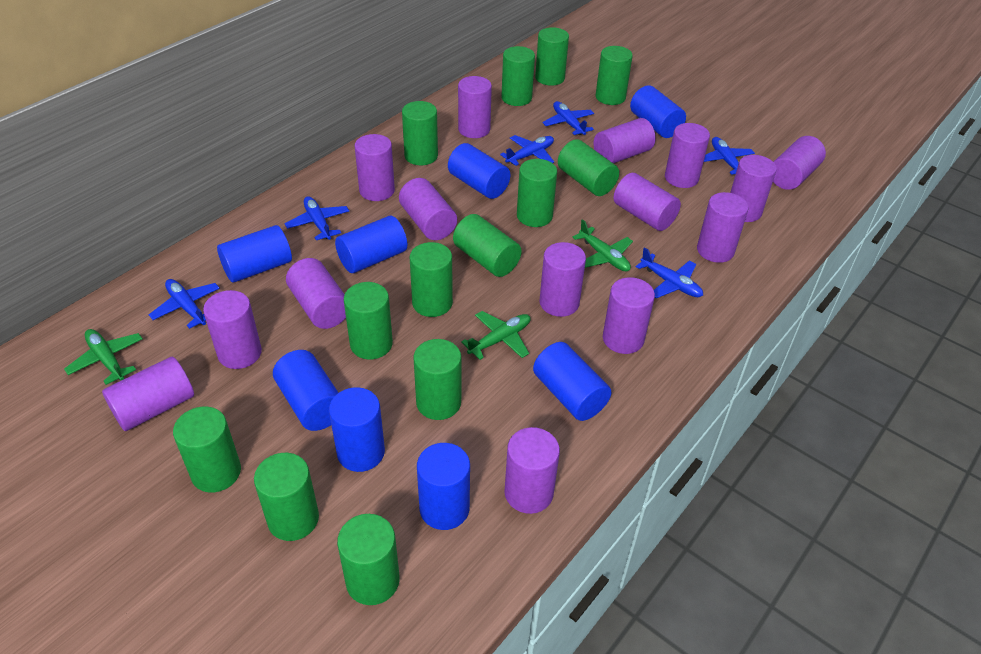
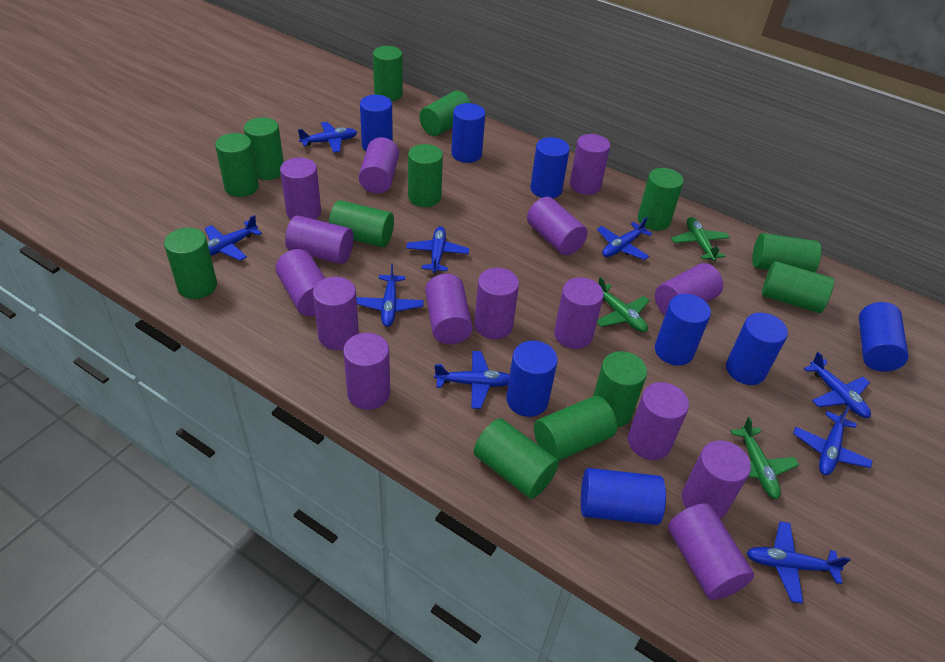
blue plane: [149,279,220,329] [285,196,349,240] [500,135,554,166] [542,101,594,135] [636,247,703,298] [704,137,755,175] = 6 -> [205,215,262,261] [298,122,357,153] [356,264,424,327] [406,226,469,273] [434,351,510,409] [597,217,652,260] [747,521,851,604] [793,406,873,475] [804,351,871,418] = 9

